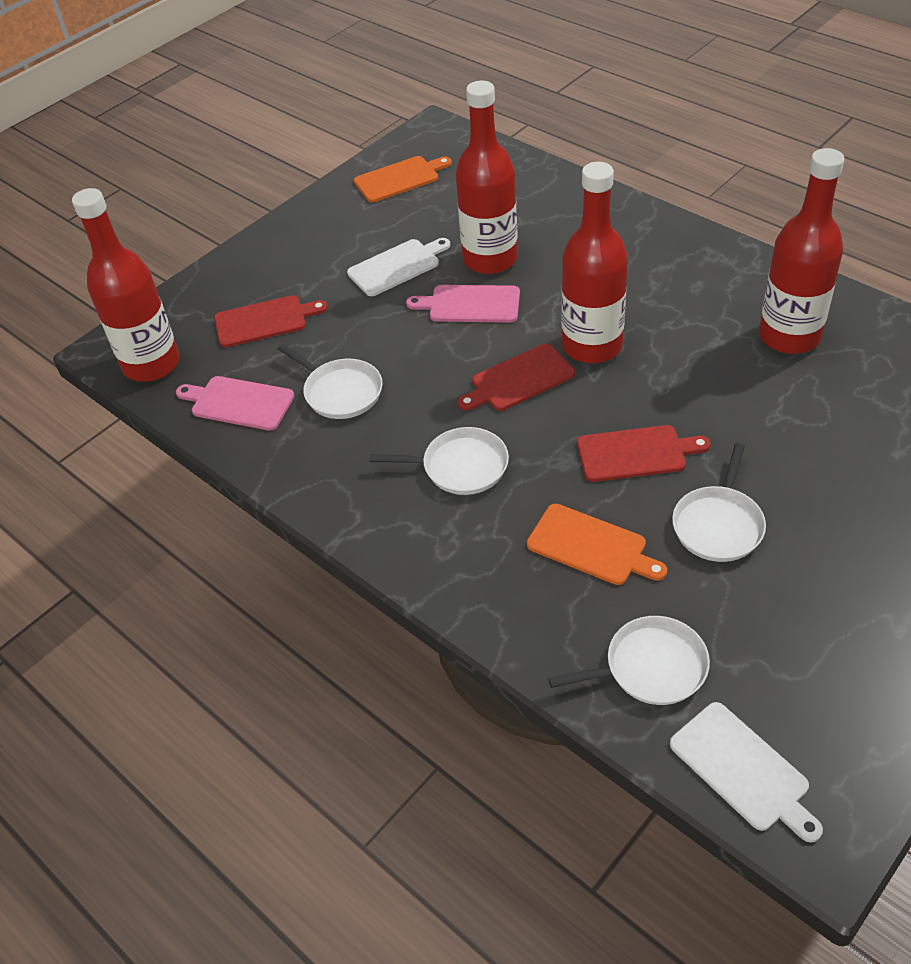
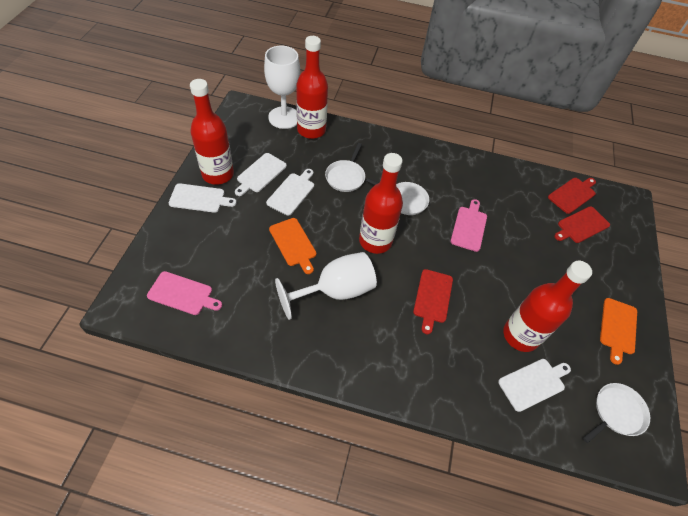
white cutting board: [347,238,450,296] [670,702,823,842] = 2 -> [169,183,237,213] [235,153,287,196] [266,169,314,216] [498,359,571,412] = 4
white goblet: none = 0 -> [264,46,300,129] [275,252,377,320] = 2
white pan: [278,344,383,419] [370,427,509,495] [548,616,710,705] [672,443,766,562] = 4 -> [325,143,365,192] [366,178,429,215] [583,383,650,443] = 3

